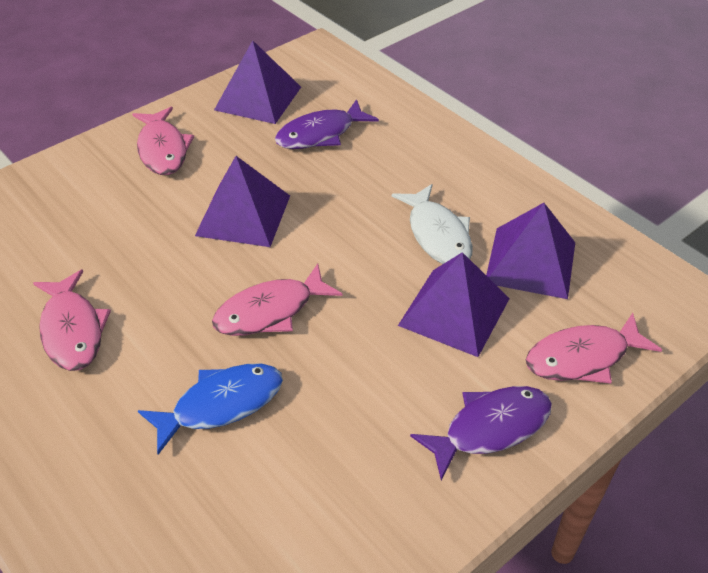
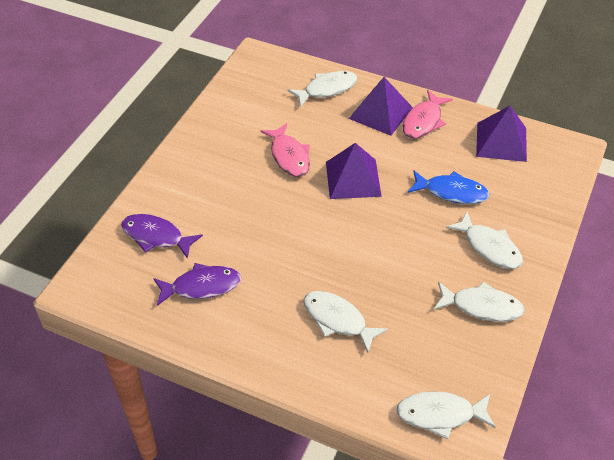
pink fish: [33,269,111,371] [132,107,194,175] [212,263,342,336] [526,313,662,383] = 4 -> [261,123,310,177] [403,90,453,139] = 2
purple pyramid: [195,156,290,247] [214,40,301,124] [398,252,510,357] [486,203,575,299] = 4 -> [326,143,382,199] [349,77,413,136] [476,106,527,162] = 3
white fish: [392,184,473,264] = 1 -> [288,71,358,107] [304,291,388,353] [396,391,496,439] [434,282,525,322] [446,211,523,269] = 5

